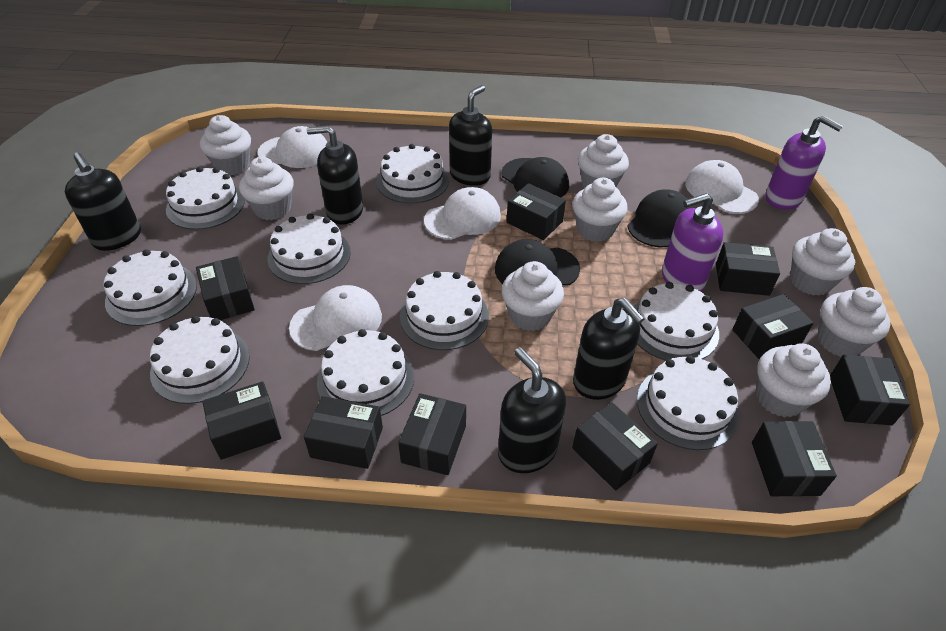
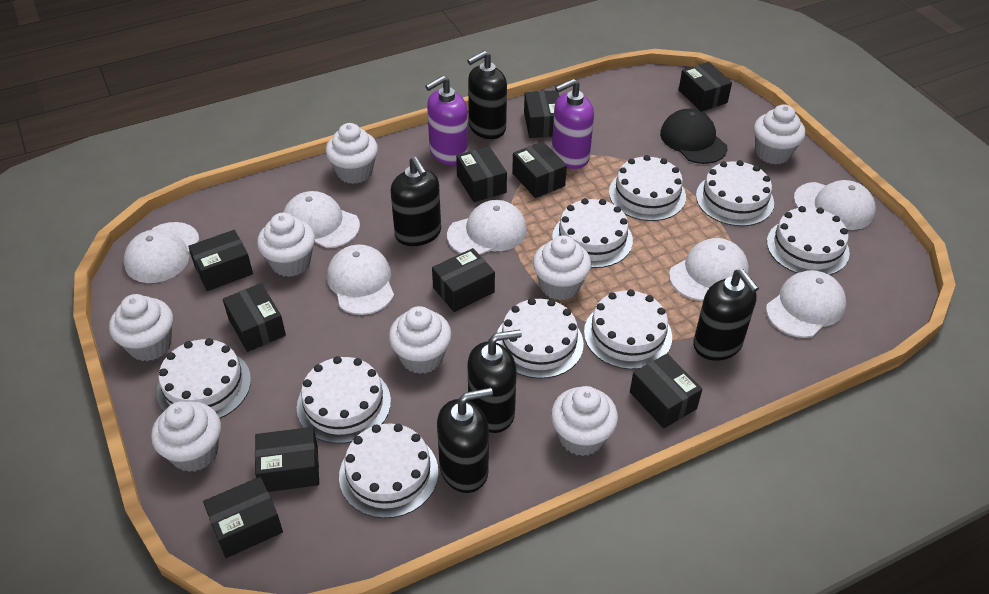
black cap: [495,239,580,286] [501,157,569,197] [628,189,694,247] = 3 -> [660,109,727,164] = 1
white cap: [257,126,327,168] [289,285,382,351] [424,187,501,240] [685,160,759,214] = 4 -> [124,222,200,283] [283,191,360,248] [327,244,394,315] [447,200,527,255] [669,238,749,301] [766,270,846,338] [794,180,876,230] = 7

